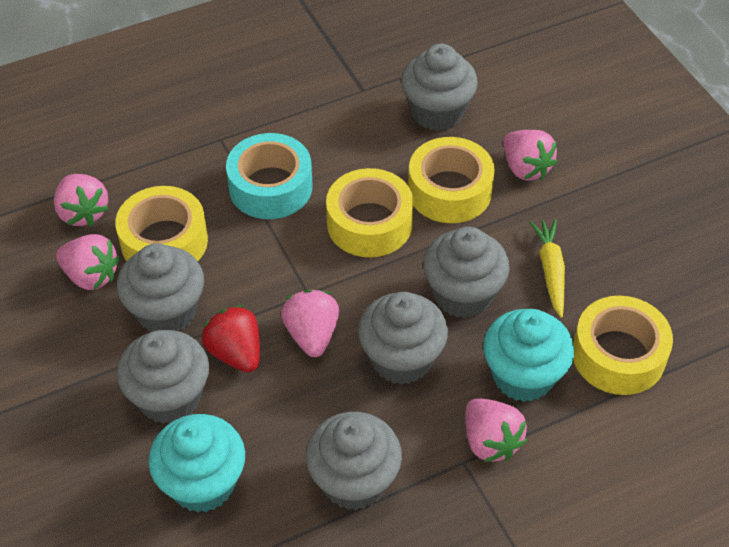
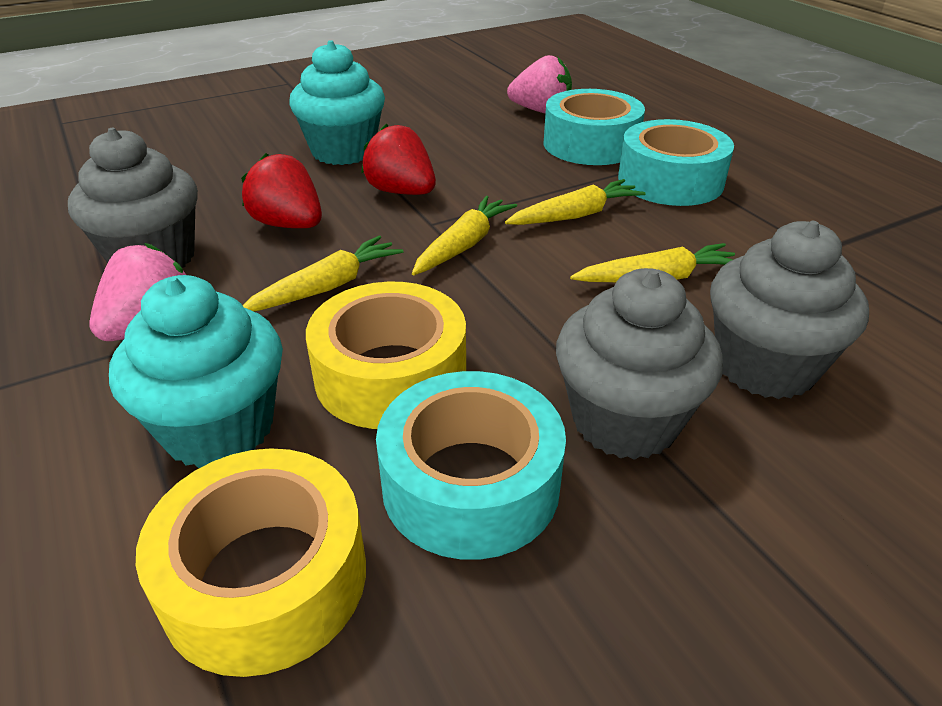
grey cupcake: [117,243,204,332] [117,330,209,424] [306,412,402,510] [358,292,448,385] [401,44,478,131] [423,227,510,318] = 6 -> [68,128,198,268] [556,268,723,460] [710,221,869,399] = 3
pink strawberry: [54,174,109,227] [56,234,120,290] [281,290,339,357] [465,399,527,462] [503,130,557,181] = 5 -> [89,243,186,341] [507,55,572,113] = 2
red strawberry: [202,305,260,373] = 1 -> [241,153,322,228] [361,123,436,195] = 2
turquoise tape: [226,133,313,219] = 1 -> [376,371,566,560] [543,89,645,165] [618,119,734,206] = 3
yellow carrot: [529,219,565,318] = 1 -> [243,235,403,311] [412,196,517,276] [505,179,646,225] [570,243,735,282] = 4
yellow tape: [115,186,208,262] [326,168,414,257] [408,137,495,223] [573,296,673,395] = 4 -> [136,448,366,677] [306,282,466,429] = 2

